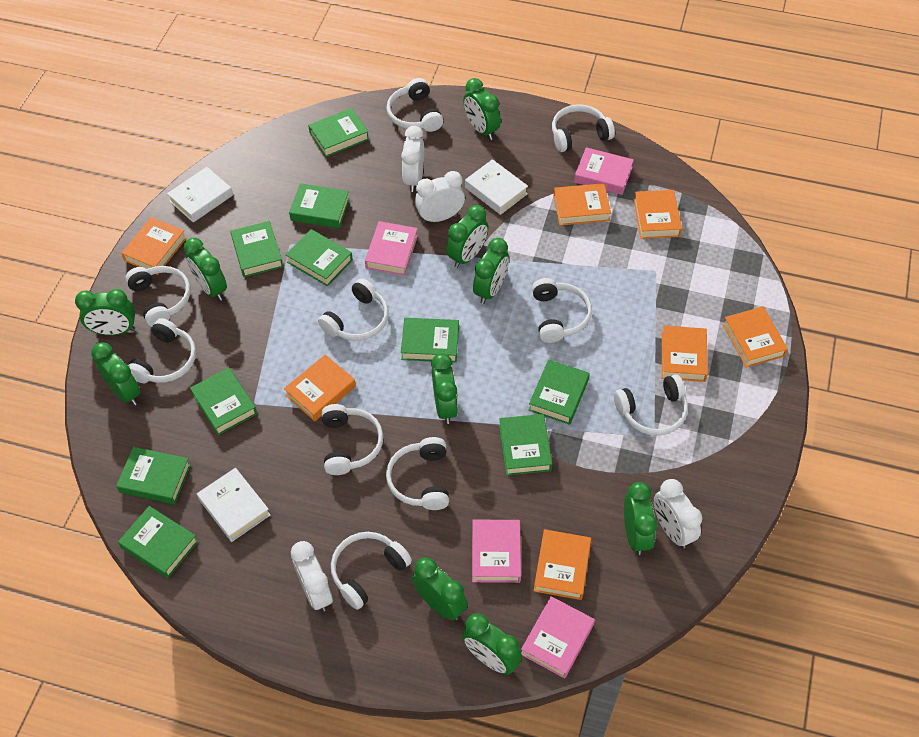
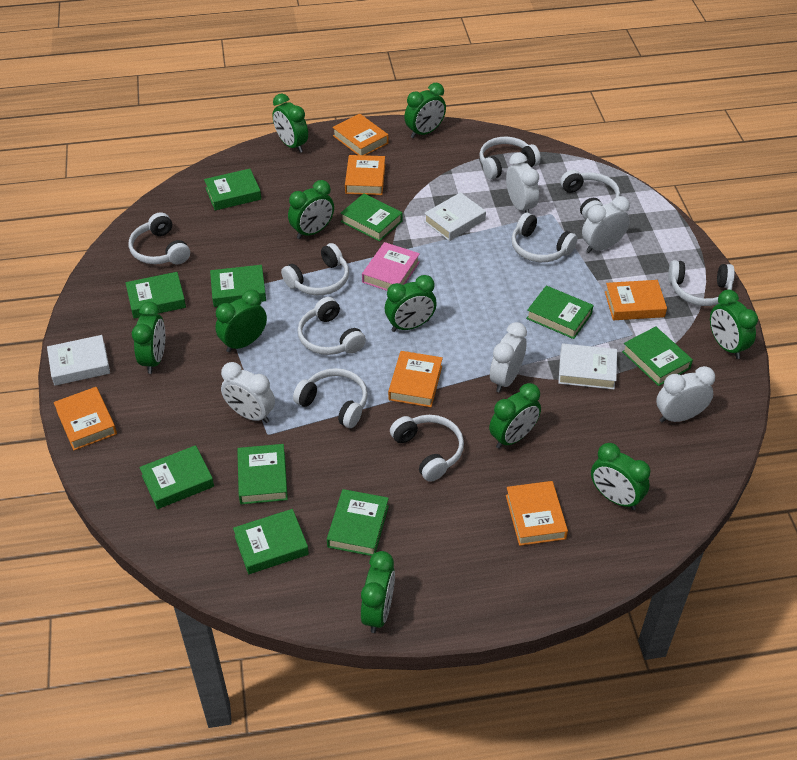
orange book: [121,217,187,275] [284,355,356,421] [534,529,591,600] [554,183,611,226] [633,190,682,239] [662,325,708,382] [723,306,788,368] = 7 -> [54,387,117,450] [332,114,389,155] [345,155,385,195] [388,351,443,407] [506,481,568,546] [605,280,667,320] = 6
pink book: [365,221,418,276] [472,520,521,583] [521,596,595,679] [574,147,634,195] = 4 -> [362,242,420,291] = 1
white clock: [291,541,333,611] [401,126,424,192] [415,171,465,223] [654,479,702,548] = 4 -> [221,362,275,423] [490,322,527,393] [506,152,539,213] [582,196,630,253] [656,366,715,423] = 5
white headphones: [125,266,191,327] [128,318,196,383] [318,278,389,341] [321,404,383,475] [331,532,412,610] [386,78,443,132] [386,437,449,510] [532,278,592,343] [552,104,615,152] [614,374,688,436] = 10 -> [129,212,190,264] [281,243,349,295] [293,368,368,428] [298,297,366,355] [390,415,464,482] [479,137,541,179] [511,213,578,262] [560,170,620,220] [668,260,735,306] = 9

